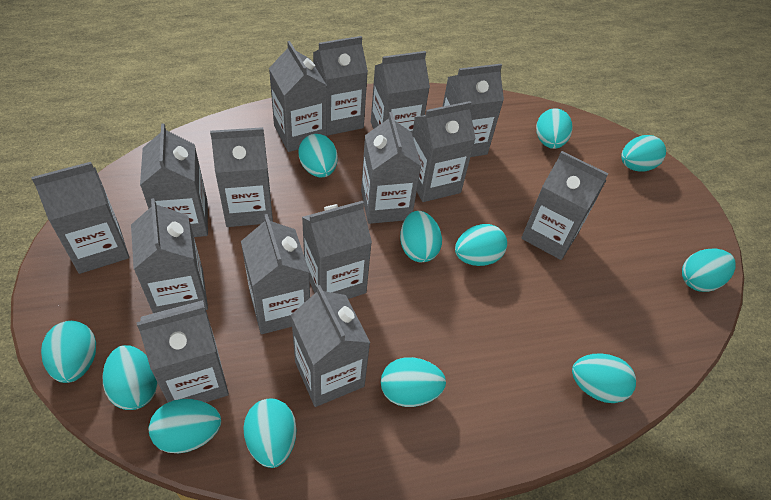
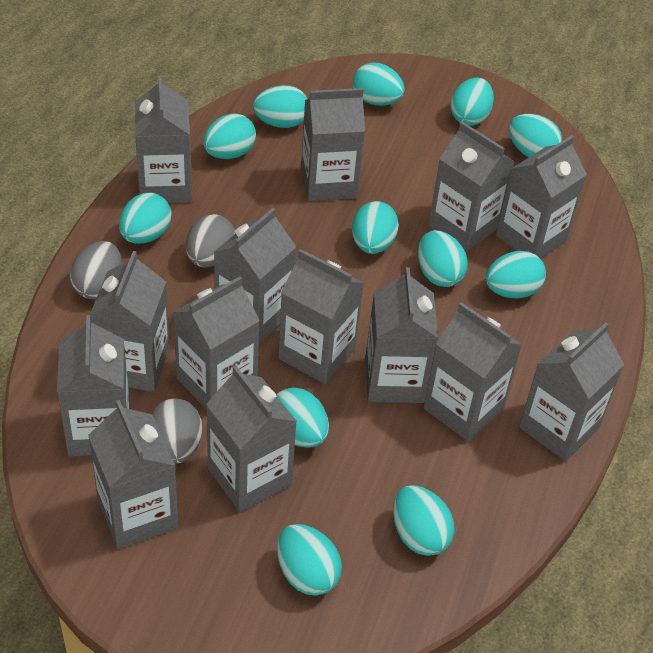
grey carton: [31,162,129,274] [131,198,208,313] [136,300,229,403] [140,123,208,237] [210,127,273,227] [241,214,310,334] [269,41,327,152] [291,285,370,407] [302,201,372,299] [313,36,368,136] [361,112,421,224] [371,51,430,132] [412,101,476,202] [442,64,504,157] [521,151,608,260] = 15 -> [57,315,130,456] [88,400,178,549] [90,251,169,392] [135,76,192,203] [173,277,260,410] [206,365,297,512] [214,208,296,344] [278,249,364,384] [301,88,365,201] [365,267,439,403] [424,302,522,442] [428,122,515,252] [496,135,587,259] [519,323,624,461] = 14
grey egg: none = 0 -> [70,241,122,299] [151,398,202,463] [186,214,235,267] = 3

